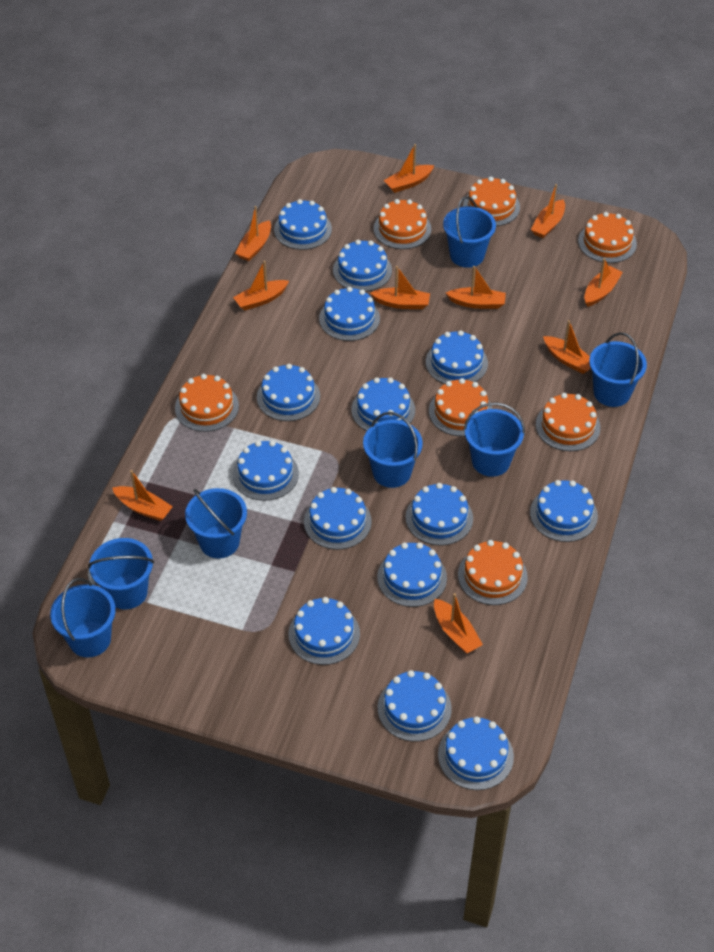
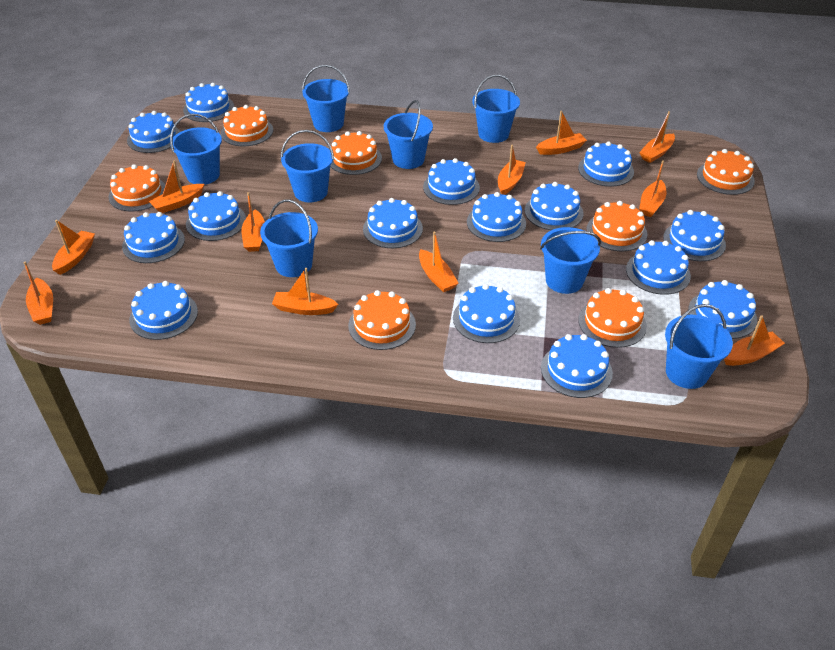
blue bucket: [50,578,116,657] [88,538,154,609] [185,488,247,558] [363,412,423,488] [443,196,496,268] [463,402,525,477] [589,332,647,407] = 7 -> [170,114,222,185] [260,199,318,277] [281,130,334,202] [302,65,350,132] [384,100,433,169] [472,75,520,143] [540,227,601,294] [665,304,733,389] = 8
blue cake: [233,440,299,501] [257,364,320,421] [274,199,332,250] [289,597,360,665] [304,487,372,550] [319,287,380,341] [333,240,392,292] [351,377,415,431] [377,542,447,607] [378,670,452,742] [406,483,473,546] [426,330,488,384] [438,717,514,790] [530,480,598,542] = 14 -> [122,212,185,263] [127,111,180,153] [129,281,198,340] [183,83,234,122] [186,191,246,241] [363,198,423,248] [423,158,480,205] [453,284,520,343] [467,192,526,242] [525,182,583,230] [541,334,613,398] [578,141,634,187] [626,240,691,295] [663,210,726,261] [688,280,757,339] = 15
orange boat: [112,470,173,521] [233,261,289,310] [235,206,271,261] [370,266,430,309] [384,144,435,193] [434,593,483,653] [446,266,506,309] [531,184,565,238] [543,320,591,374] [584,258,623,307] = 10 -> [23,262,53,325] [52,220,95,275] [149,160,204,213] [242,192,265,252] [272,268,338,315] [419,232,459,292] [498,145,526,195] [536,111,587,155] [639,111,675,163] [639,160,666,217] [724,315,785,366] = 11

